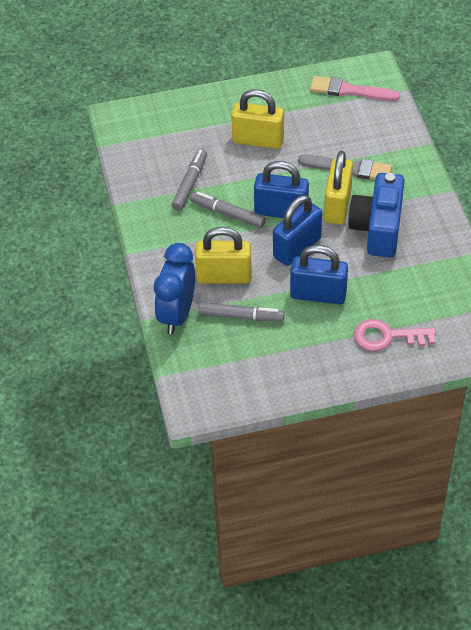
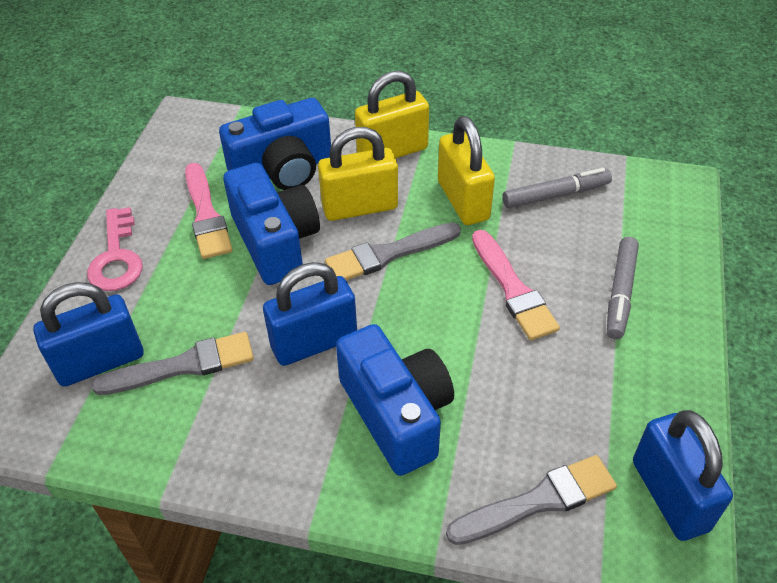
blue camera: [348,173,404,258] = 1 -> [219,98,331,190] [223,163,320,285] [336,324,454,476] = 3
blue clock: [154,243,195,334] = 1 -> none = 0
grey brush: [298,154,392,180] = 1 -> [91,332,254,395] [325,222,461,280] [446,455,617,545] = 3
grey marker: [171,149,207,211] [190,192,266,228] [198,302,285,322] = 3 -> [503,168,612,208] [607,237,639,339] = 2
pink brush: [310,76,400,101] = 1 -> [185,163,233,259] [472,230,560,340] = 2

